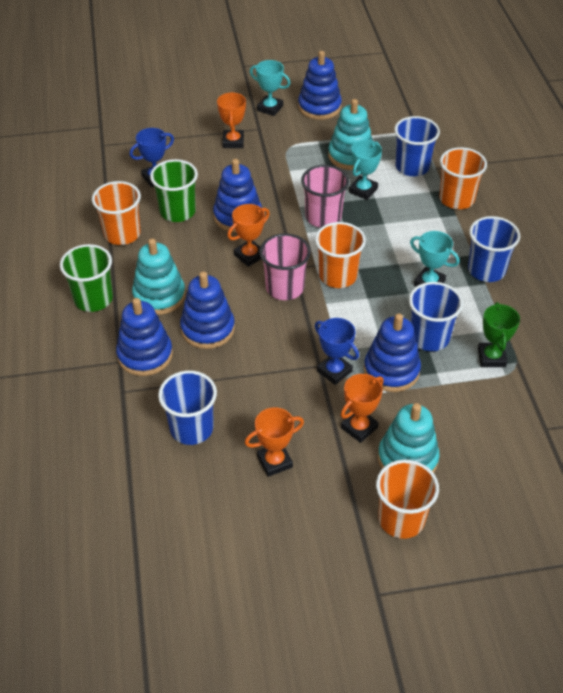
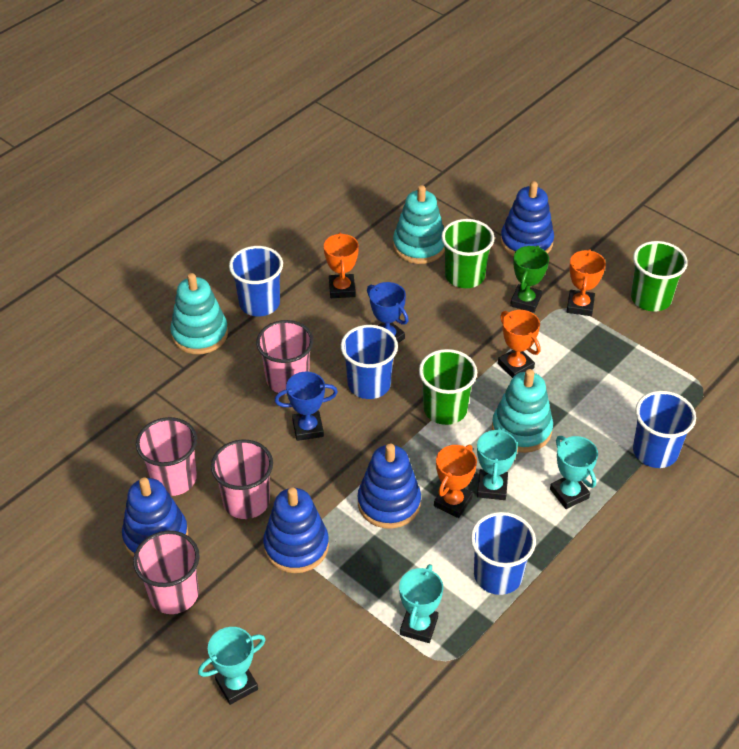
blue stacking toy: [116,298,173,376] [180,271,235,349] [213,159,262,232] [298,51,342,120] [364,313,421,392] = 5 -> [122,478,188,557] [263,487,329,573] [358,444,421,529] [500,181,554,257] = 4
green cup: [60,244,113,312] [150,159,198,222] = 2 -> [419,349,477,425] [441,219,495,288] [631,241,688,312] = 3
orange cup: [92,181,141,245] [315,222,366,288] [376,459,439,539] [439,147,487,209] = 4 -> none = 0
pink cup: [259,233,311,300] [301,165,349,228] = 2 -> [133,531,200,614] [136,417,197,496] [211,440,273,519] [256,320,314,393] = 4
turquoise trophy: [250,60,291,116] [349,140,382,200] [410,231,459,287] = 3 -> [198,627,266,705] [399,564,443,643] [477,427,518,500] [550,436,598,509] = 4

